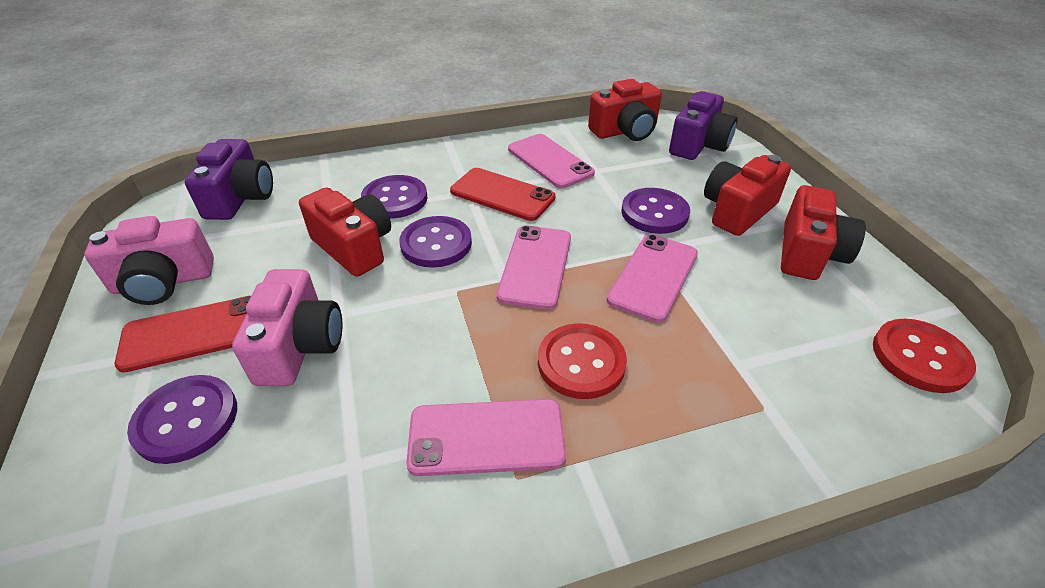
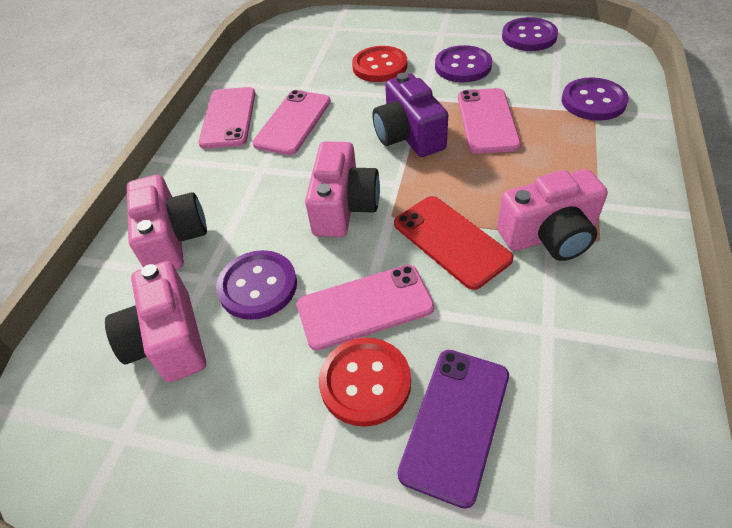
pink camera: [84,216,214,305] [232,269,343,386] = 2 -> [105,261,206,382] [127,175,207,270] [305,142,380,237] [497,169,608,261] = 4
purple camera: [184,139,273,220] [669,91,737,160] = 2 -> [373,73,448,157] = 1
purple phone: none = 0 -> [398,350,509,509] = 1
red camera: [299,187,391,277] [588,79,662,141] [704,155,791,236] [781,185,866,280] = 4 -> none = 0
red phone: [115,296,251,372] [450,168,556,221] = 2 -> [394,196,514,290] = 1

